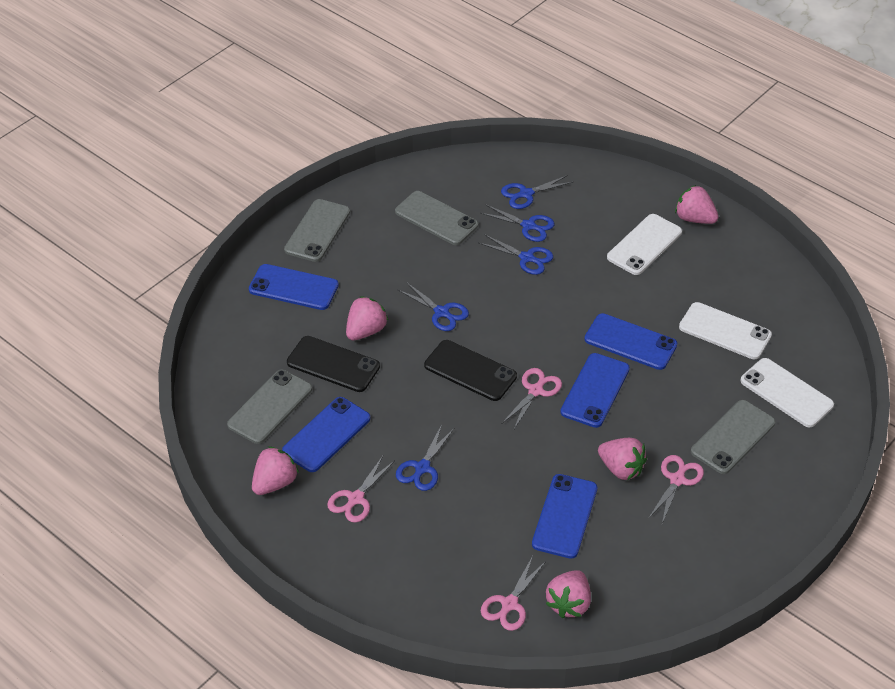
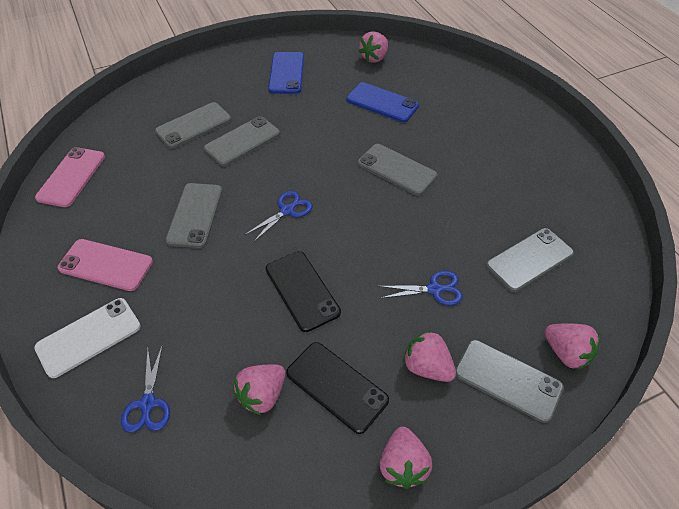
blue phone: [249,264,339,310] [282,397,370,472] [532,474,597,559] [560,353,630,428] [584,313,677,370] = 5 -> [268,52,304,94] [346,82,419,122] = 2
blue scissors: [396,424,454,491] [398,282,469,331] [479,234,553,275] [481,204,554,242] [501,175,573,209] = 5 -> [121,344,170,433] [244,191,312,242] [378,271,463,306] = 3
grey phone: [227,370,312,444] [284,199,350,262] [395,191,478,245] [691,400,775,474] = 4 -> [155,102,231,149] [165,183,223,248] [204,116,280,166] [358,144,437,196] [455,340,564,423] [486,228,574,292] = 6
pink phone: none = 0 -> [35,147,105,207] [57,239,153,291] = 2
pink scissors: [327,456,394,523] [481,556,546,631] [502,368,562,431] [648,455,704,523] = 4 -> none = 0
white phone: [607,214,682,275] [679,302,772,359] [741,358,834,427] = 3 -> [34,298,141,378] = 1

